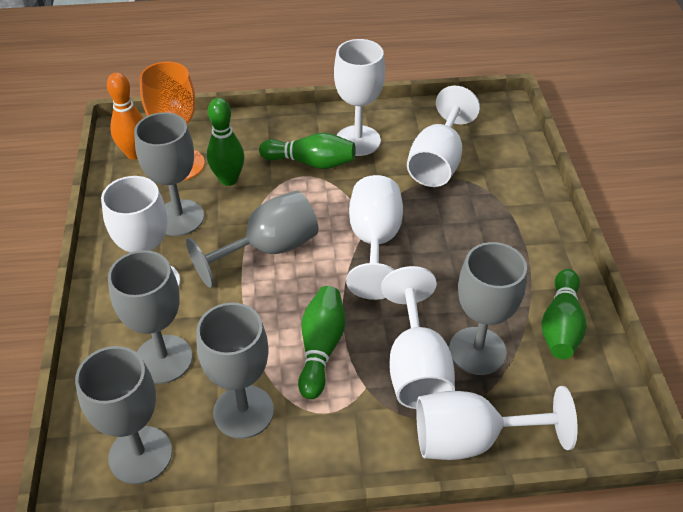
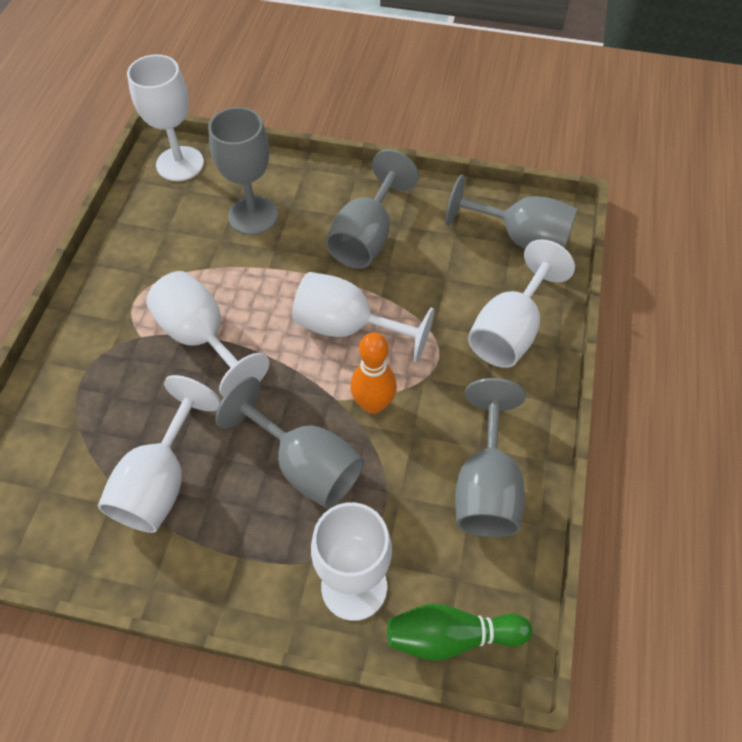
green bowling pin: [207,98,244,186] [259,133,356,169] [298,286,345,399] [541,269,587,359] = 4 -> [387,604,532,661] = 1
grey goblet: [75,346,172,484] [108,250,192,384] [134,112,204,236] [186,191,319,288] [197,302,274,439] [449,242,527,375] = 6 -> [208,107,278,235] [215,377,364,509] [326,149,419,269] [445,175,578,249] [455,378,526,537] = 5
orange goblet: [140,62,205,180] = 1 -> none = 0

